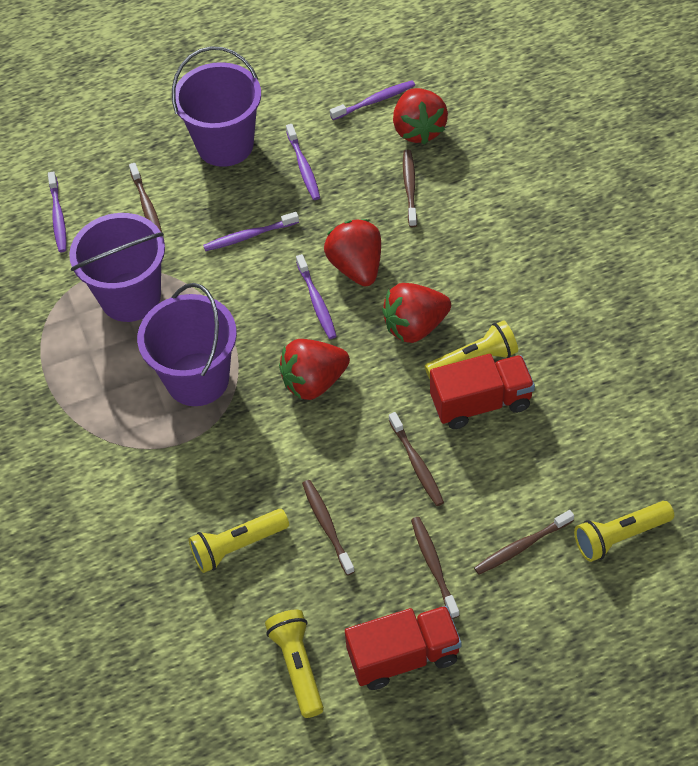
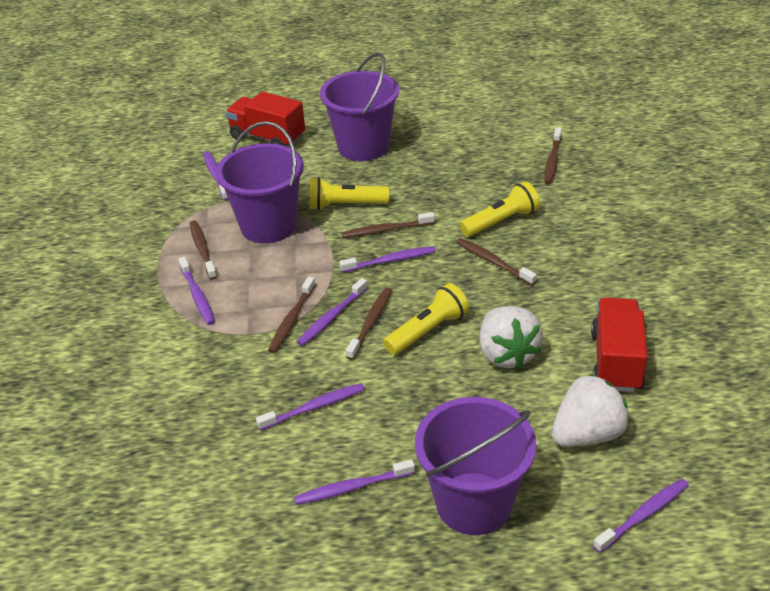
purple toothbrush: [48,171,67,252] [203,212,299,251] [286,124,320,200] [296,254,336,339] [330,80,415,120] = 5 -> [178,257,215,325] [203,151,229,201] [256,383,365,431] [294,459,415,505] [297,278,368,346] [339,246,436,273] [593,478,689,553] = 7
red strawberry: [279,339,350,400] [324,219,381,286] [382,283,451,343] [393,88,448,145] = 4 -> none = 0
white strawberry: none = 0 -> [480,306,543,369] [551,374,630,447] = 2
yellow flashlight: [189,509,289,573] [265,610,324,718] [425,320,518,379] [574,501,674,562] = 4 -> [310,177,389,210] [383,283,469,355] [460,181,540,237] = 3

